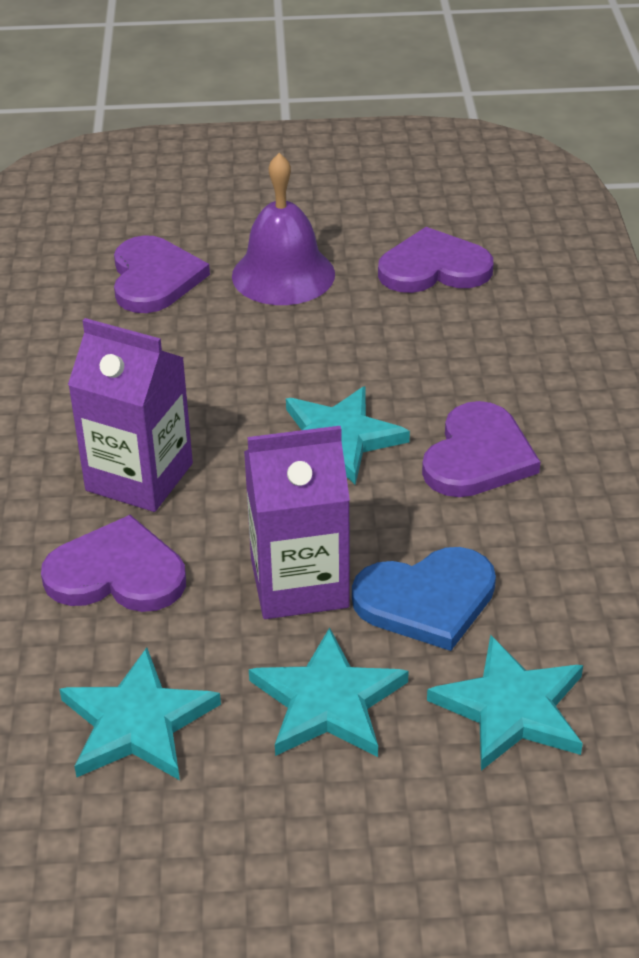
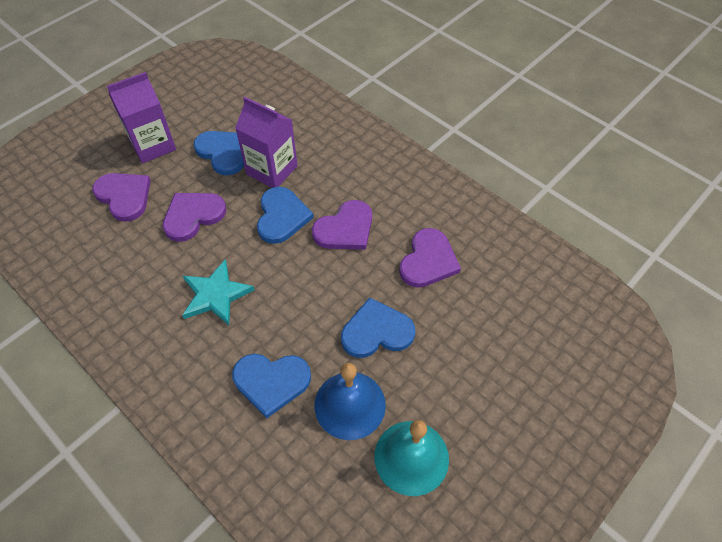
blue bell: none = 0 -> [315,363,386,440] = 1
blue heart: [352,547,496,651] = 1 -> [194,131,244,176] [232,354,311,418] [257,187,314,244] [341,297,415,358] = 4
purple bell: [232,153,335,305] = 1 -> none = 0
turquoise bell: none = 0 -> [374,420,449,496] = 1
turquoise star: [59,648,221,780] [249,627,409,757] [286,386,410,485] [427,635,583,771] = 4 -> [182,259,254,325] = 1

